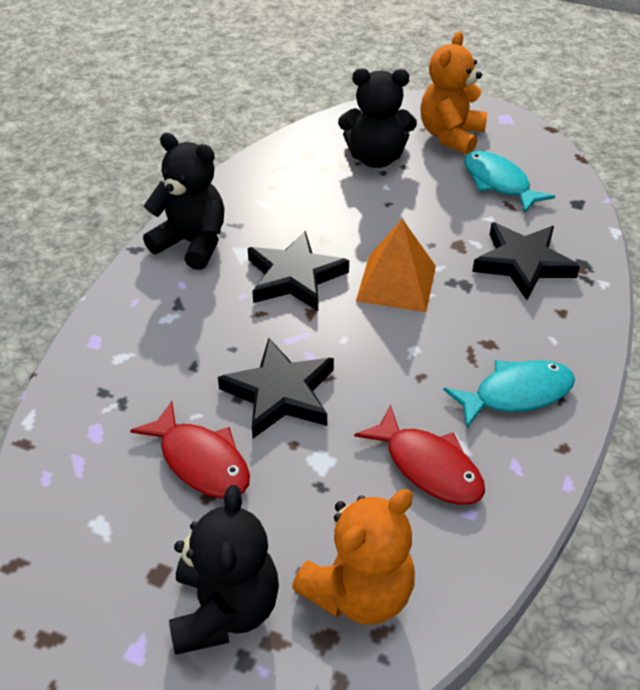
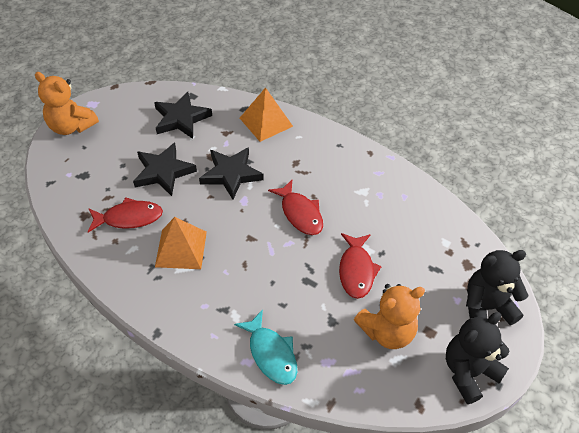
black teddy bear: [143,133,225,270] [169,485,279,655] [338,69,417,168] = 3 -> [446,312,509,404] [466,250,528,325] = 2
orange pyramid: [356,219,436,312] = 1 -> [155,217,207,269] [240,87,293,142] = 2
red fish: [130,401,250,498] [354,405,485,505] = 2 -> [88,197,163,233] [268,180,323,235] [339,233,382,299] = 3
turquoise fish: [443,360,575,428] [464,151,555,213] = 2 -> [234,309,297,385] = 1

